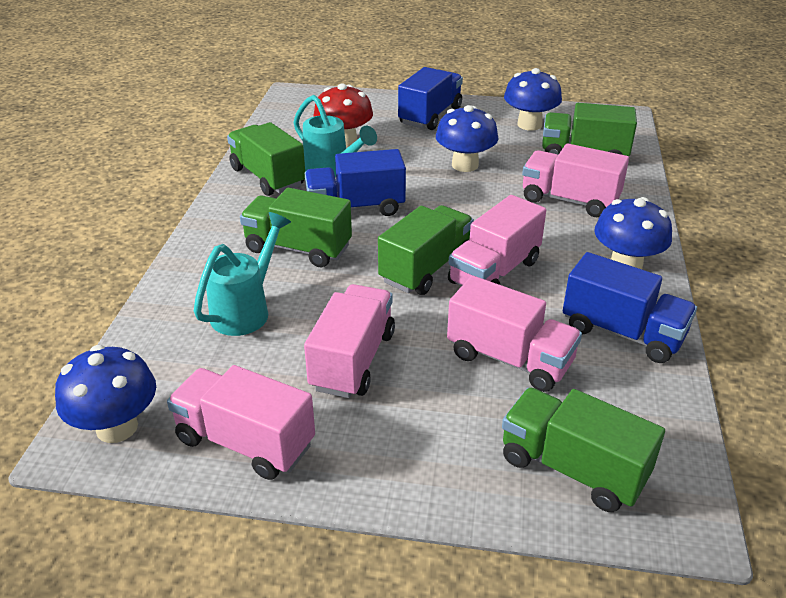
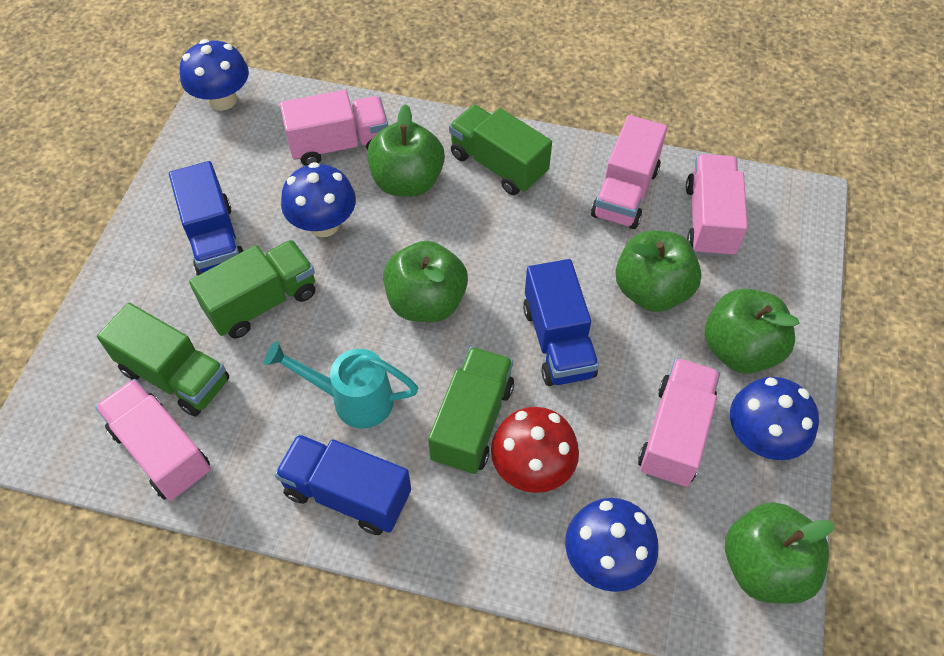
green apple: none = 0 -> [367,104,445,197] [383,241,468,322] [615,231,701,312] [705,289,799,374] [725,502,834,604] = 5
green truck: [227,122,305,196] [240,188,352,267] [378,205,474,295] [502,388,665,512] [542,103,637,156] = 5 -> [97,303,229,417] [189,240,315,339] [428,347,514,474] [449,105,552,195] = 4
turquoise watering can: [194,212,291,336] [293,95,377,177] = 2 -> [264,341,418,428] = 1

